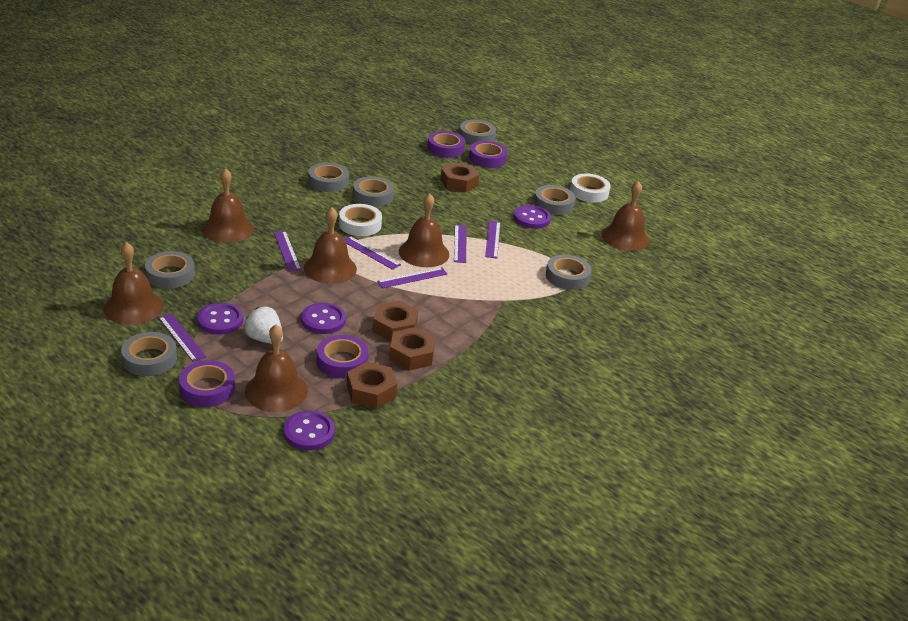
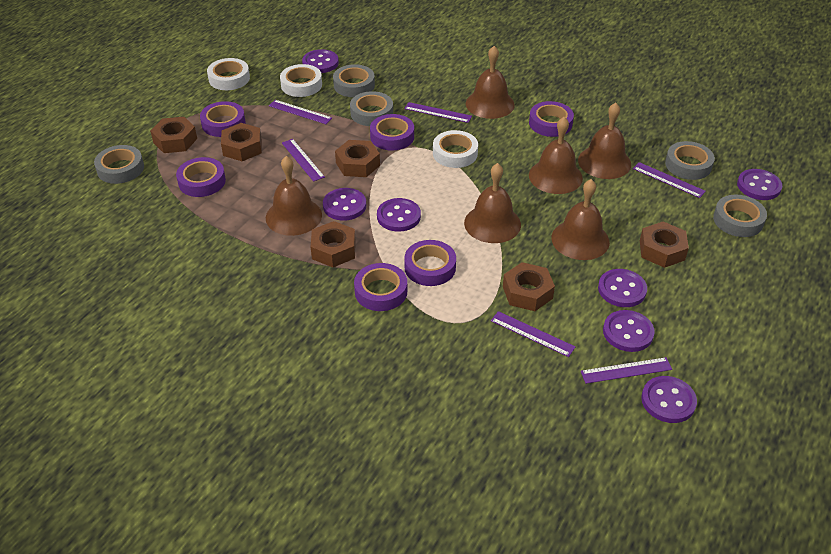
brown nut: [347,362,397,409] [373,301,418,342] [389,327,435,371] [440,162,479,193] = 4 -> [150,117,197,153] [221,123,262,161] [310,221,356,267] [335,140,380,177] [503,262,555,311] [640,221,689,268] = 6
grey tape: [121,332,177,376] [145,251,195,289] [308,162,349,192] [353,176,394,207] [459,120,496,144] [534,185,575,215] [546,255,592,290] = 7 -> [94,145,144,184] [333,64,375,97] [350,91,393,126] [665,141,715,180] [713,195,767,237] = 5
purple button: [197,303,243,335] [284,411,335,450] [301,303,346,334] [513,205,551,229] = 4 -> [302,49,339,73] [323,188,366,221] [377,198,421,232] [598,269,647,307] [603,310,655,352] [641,376,697,423] [737,169,782,200] = 7
purple tape: [179,360,235,407] [317,335,369,378] [427,131,465,158] [469,141,507,168] = 4 -> [176,157,226,197] [200,101,246,137] [354,263,407,311] [370,114,414,150] [404,240,456,286] [529,101,574,137] = 6
white strawberry: [244,307,283,344] = 1 -> none = 0
white tape: [339,204,382,236] [570,173,611,203] = 2 -> [207,58,250,90] [280,64,322,97] [433,130,478,168] = 3

